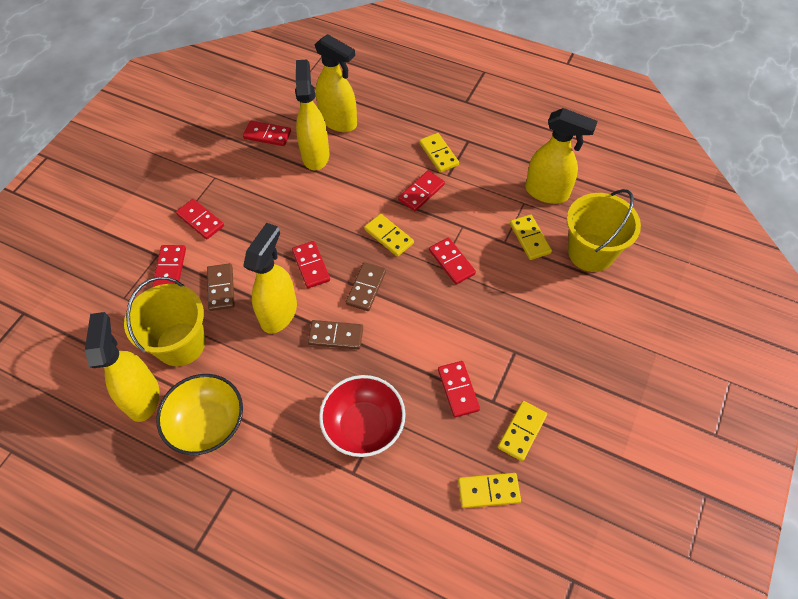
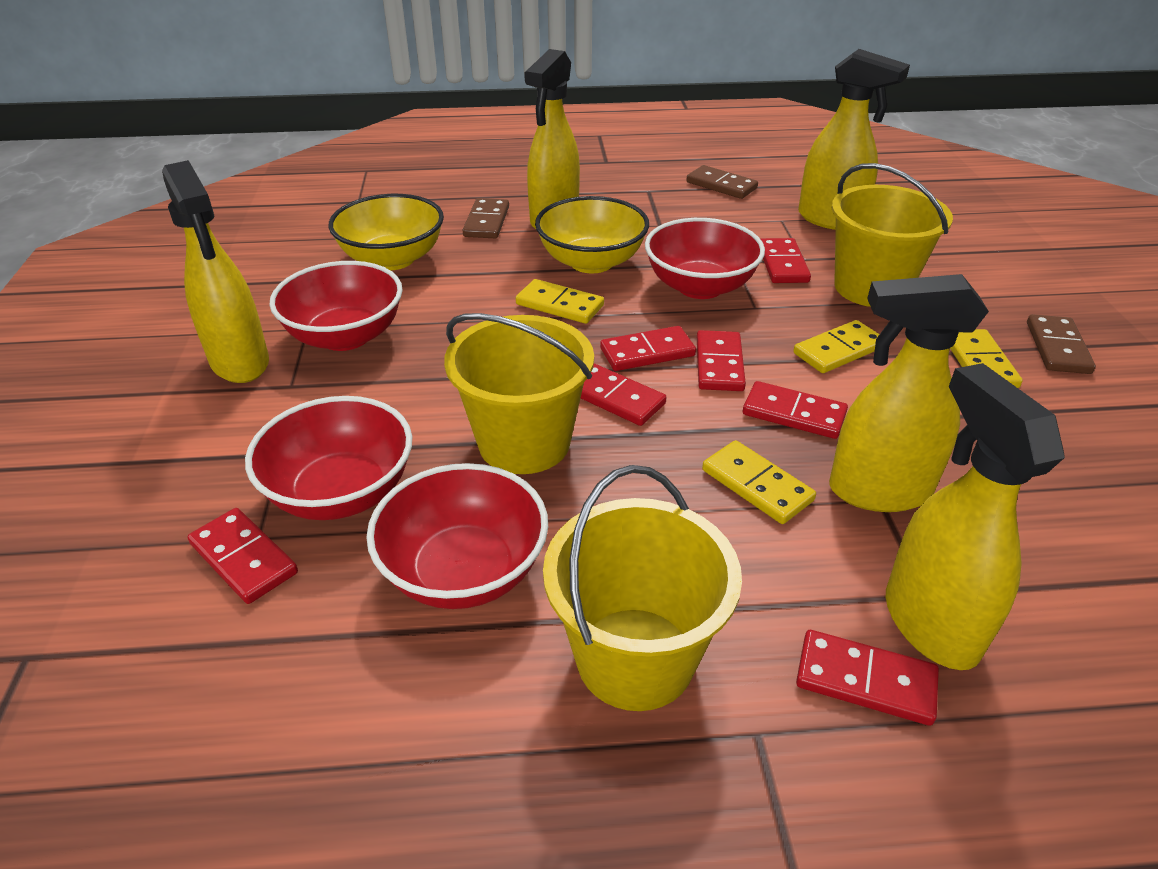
red bowl: [319,375,406,457] = 1 -> [245,396,412,520] [269,261,403,351] [366,463,548,609] [645,218,765,299] = 4
yellow bowl: [156,374,243,455] = 1 -> [328,194,444,270] [535,196,649,273] = 2
yellow bucket: [124,277,205,366] [567,189,641,272] = 2 -> [444,313,594,474] [543,465,742,711] [832,163,953,307] = 3
yellow domino: [364,214,414,257] [419,133,459,173] [458,473,521,508] [498,401,547,461] [510,215,552,260] = 5 -> [516,279,604,324] [702,440,816,524] [793,320,879,373] [950,329,1023,388] = 4

